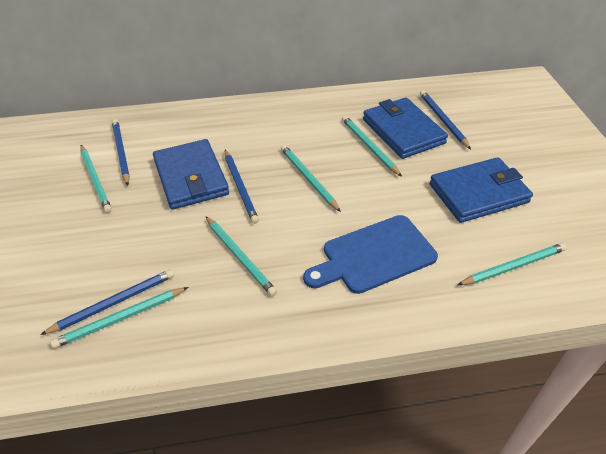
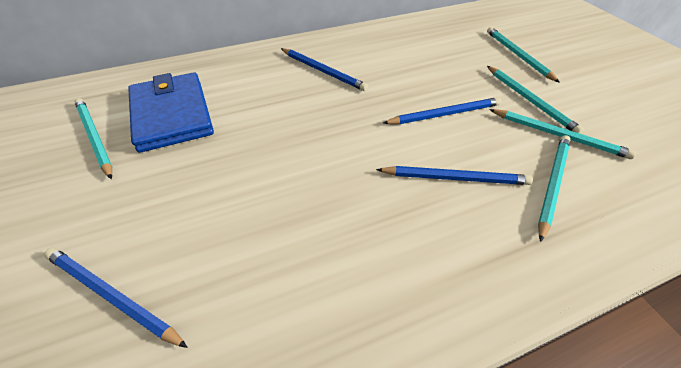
blue cutting board: [303,215,438,294] = 1 -> none = 0
blue wallet: [153,139,229,210] [363,97,448,159] [429,157,533,223] = 3 -> [128,72,214,153] = 1
turquoise pencil: [50,287,188,349] [80,145,112,213] [206,216,277,296] [281,145,341,212] [342,116,402,177] [458,243,567,285] = 6 -> [75,98,112,179] [487,27,560,83] [487,66,584,134] [489,109,636,159] [538,135,571,242] = 5

